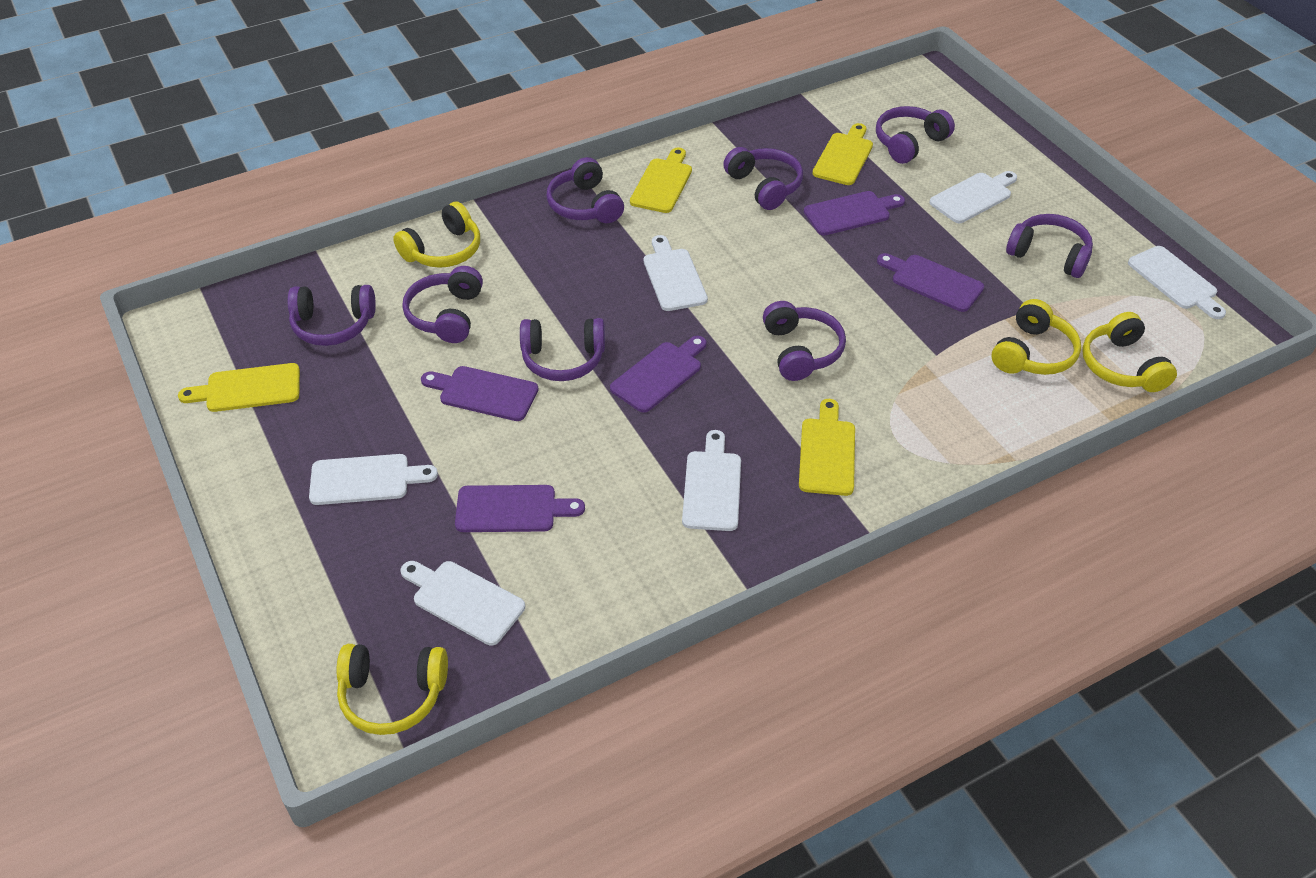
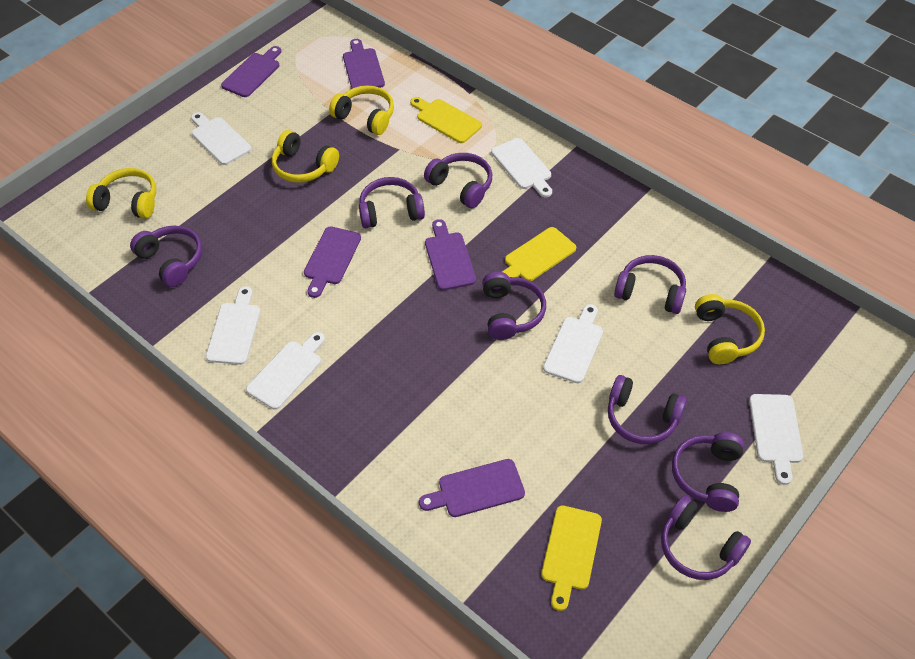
yellow cutting board: [178,363,300,412] [630,147,692,213] [799,399,855,496] [812,123,873,185] = 4 -> [410,97,482,143] [502,227,576,281] [541,505,602,611] = 3

